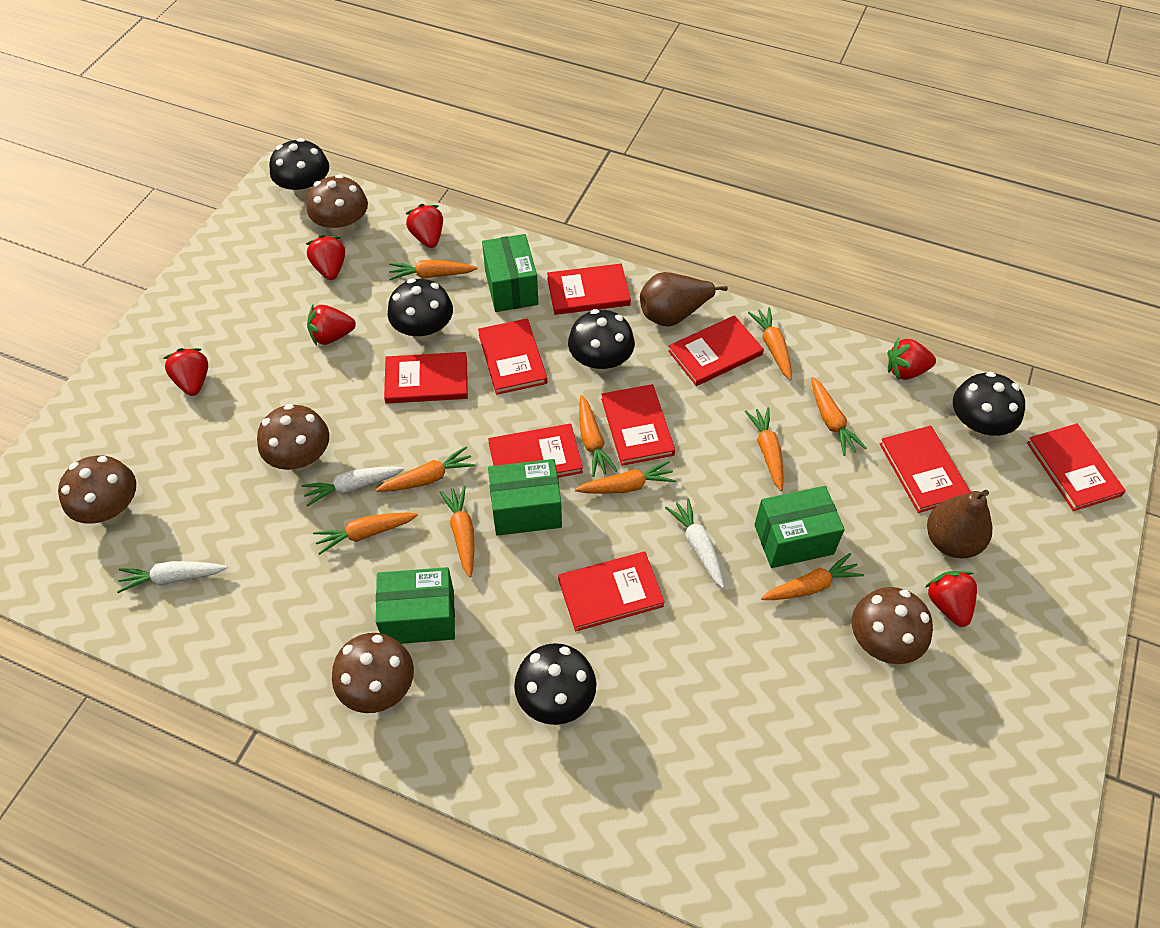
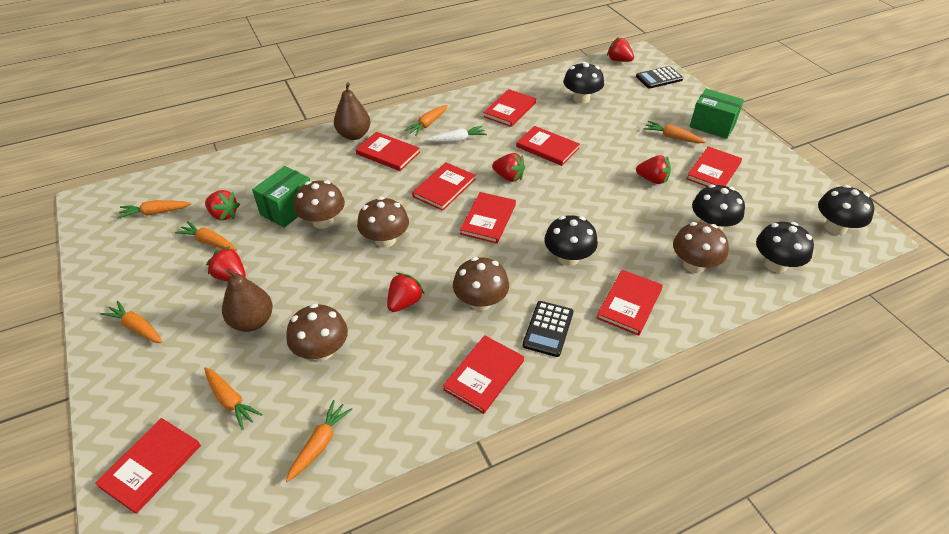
black calculator: none = 0 -> [523,301,573,357] [636,66,683,88] = 2
green box: [376,567,455,644] [482,234,538,312] [488,459,562,536] [754,486,845,568] = 4 -> [252,166,310,228] [690,89,744,139] = 2
orange carrot: [313,512,418,555] [376,446,476,492] [389,260,478,280] [439,486,474,578] [575,461,676,494] [579,395,618,477] [745,407,784,491] [748,307,792,380] [761,553,864,600] [811,377,866,456] = 10 -> [100,300,163,343] [117,200,191,219] [175,221,237,251] [204,367,262,430] [286,400,353,482] [404,105,448,136] [644,121,706,143] = 7
white carrot: [117,561,227,593] [302,467,404,507] [665,498,724,589] = 3 -> [425,126,487,142] = 1

